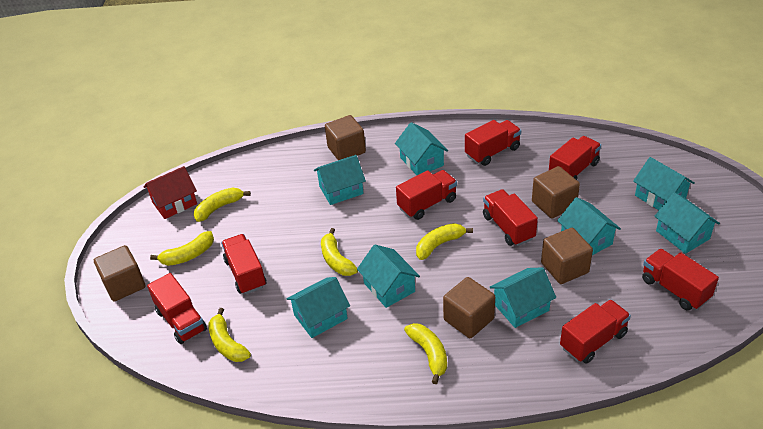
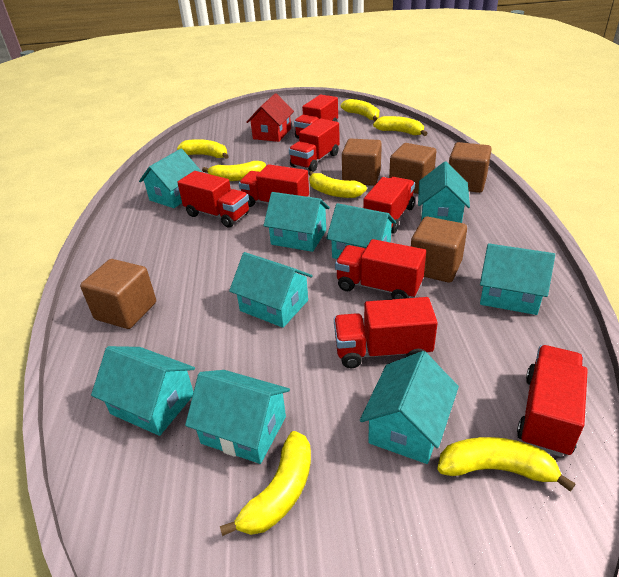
turquoise house: [286,277,350,338] [314,155,366,205] [357,245,420,308] [395,122,448,175] [490,267,556,328] [557,197,621,255] [633,157,695,210] [655,192,720,254] = 8 -> [91,346,195,436] [139,149,202,208] [185,370,290,464] [229,252,313,328] [264,192,330,252] [326,203,396,259] [360,351,459,464] [418,161,470,223] [480,243,555,315] = 9
yellow banana: [150,231,214,266] [194,187,251,222] [209,308,251,362] [321,228,358,276] [404,323,447,384] [416,223,473,260] = 6 -> [177,139,229,159] [202,161,266,181] [220,431,311,536] [308,171,367,198] [341,99,379,121] [373,116,428,136] [437,437,576,492] = 7

